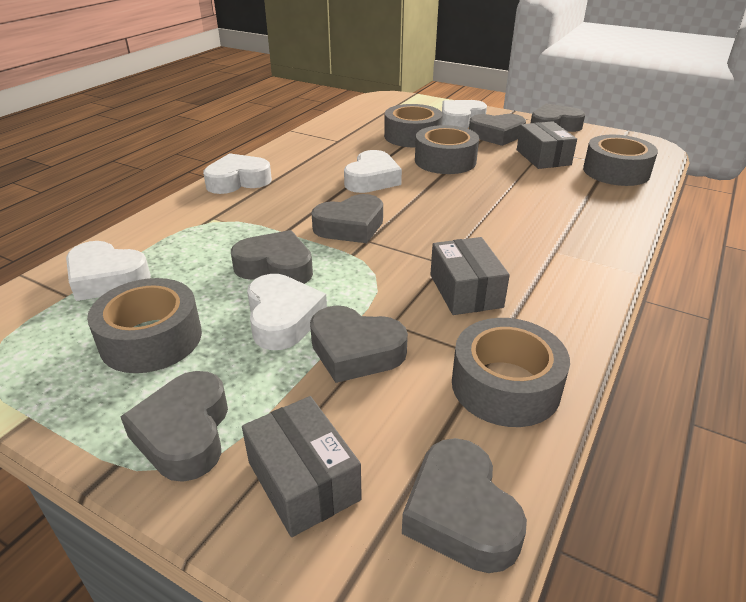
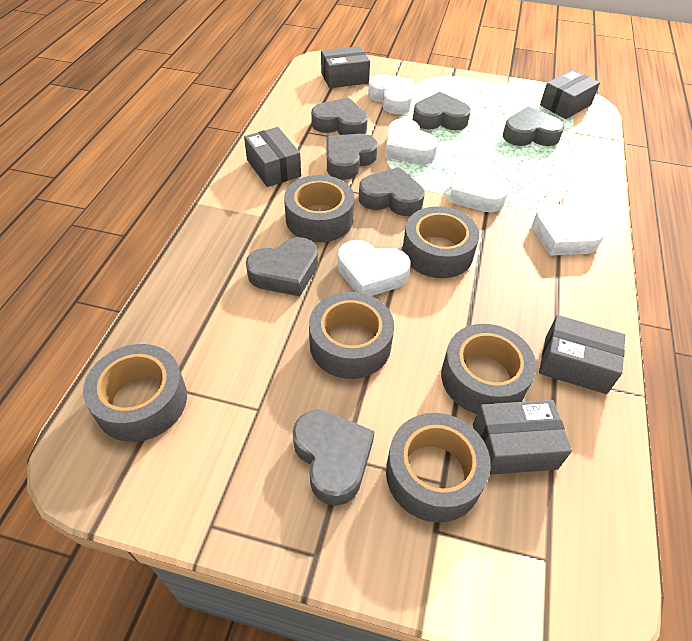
grey box: [242,396,362,537] [430,237,510,315] [517,121,577,169] = 3 -> [244,127,301,187] [321,46,370,88] [473,400,572,475] [539,315,625,394] [540,70,600,119] = 5
grey tape: [87,278,202,373] [384,104,442,148] [415,125,479,174] [452,318,570,427] [583,135,658,186] = 5 -> [83,344,187,442] [284,175,355,242] [309,292,394,379] [386,413,491,523] [403,206,479,278] [441,324,537,414] = 6

